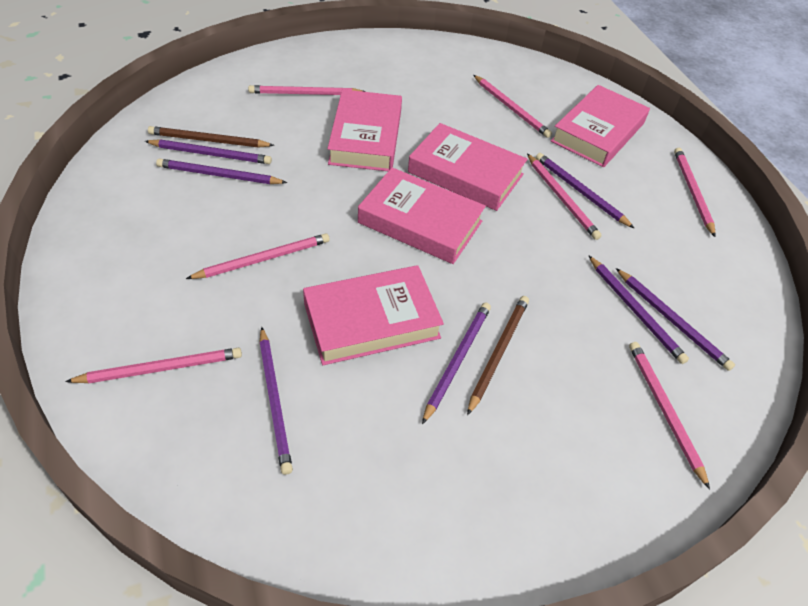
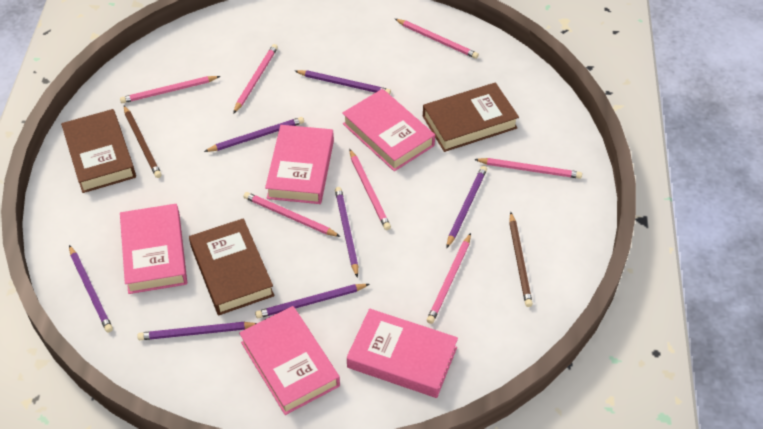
brown book: none = 0 -> [61,109,136,193] [189,218,274,315] [423,82,519,152] = 3

